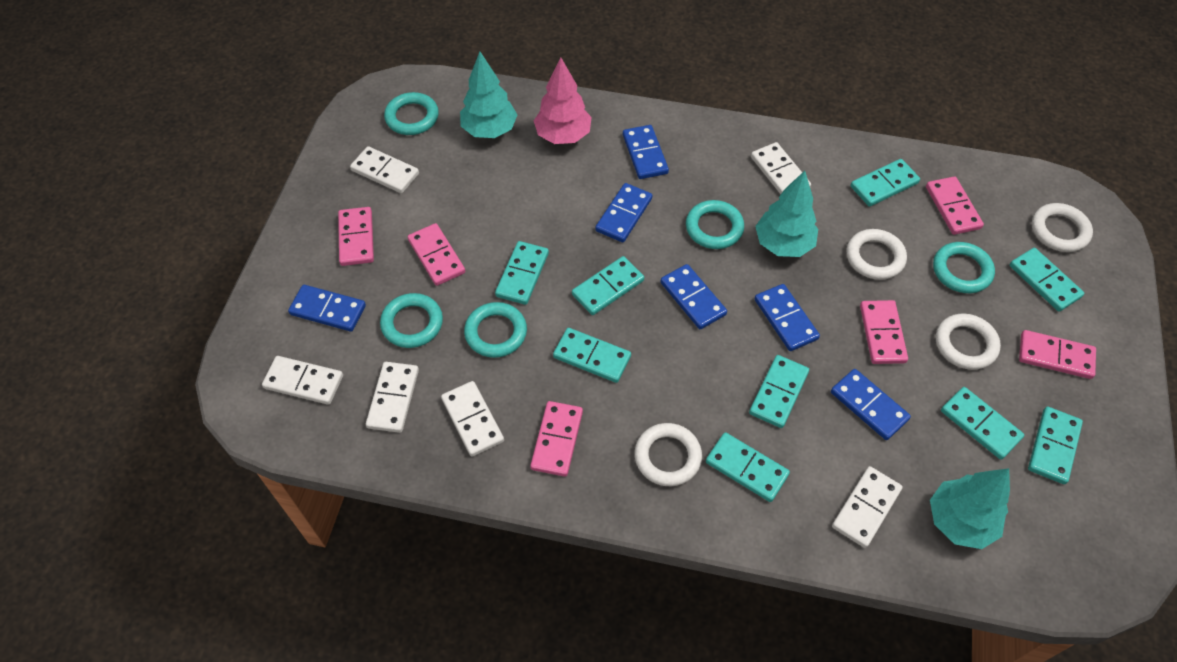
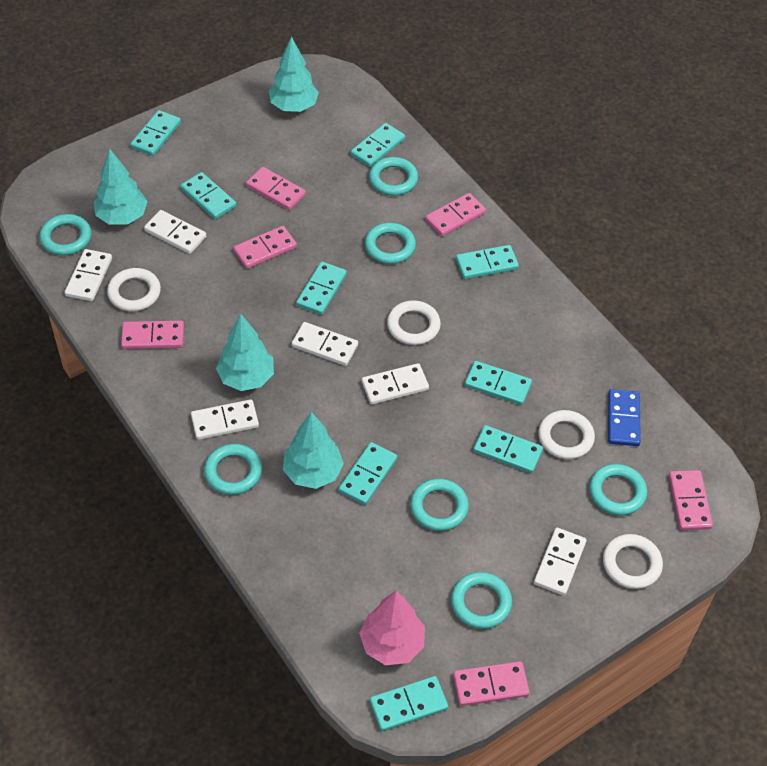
blue domino: [288,285,366,332] [595,183,652,242] [623,125,669,179] [660,264,727,329] [755,284,820,351] [831,369,911,440] = 6 -> [608,389,641,446] = 1
turquoise ring: [380,293,443,348] [384,92,439,135] [464,302,527,358] [686,200,744,249] [933,242,995,293] = 5 -> [39,214,92,255] [204,444,262,495] [365,223,416,264] [369,157,418,196] [410,478,469,531] [451,572,512,629] [589,464,647,515] = 7
turquoise tree: [460,52,517,138] [755,171,818,257] [930,468,1010,549] = 3 -> [94,148,148,225] [216,314,274,391] [269,37,319,112] [283,412,344,489] = 4

